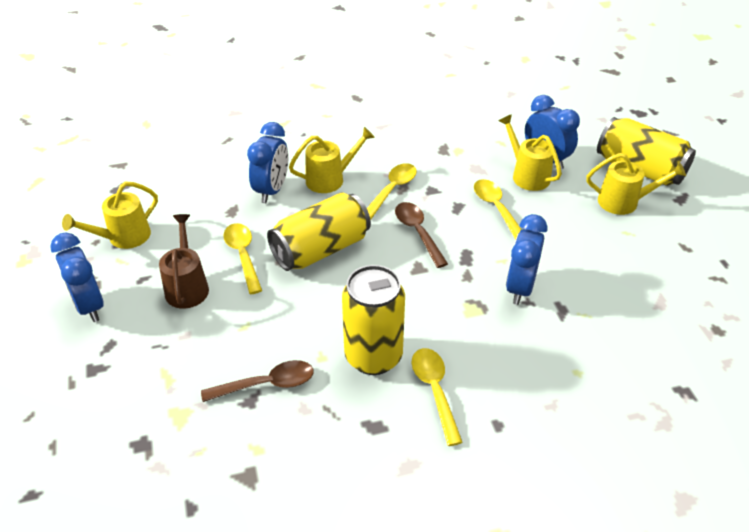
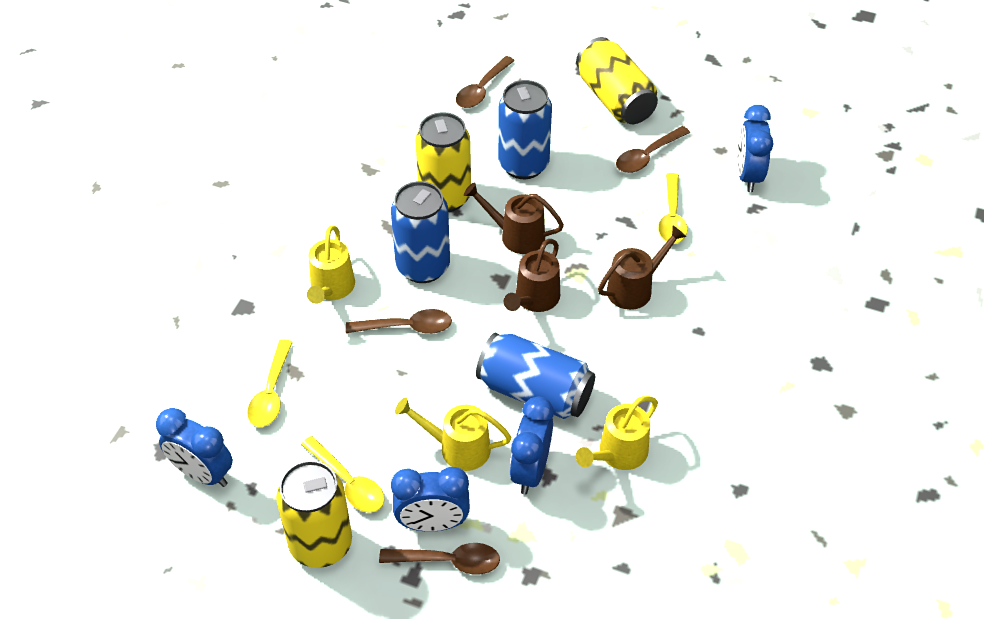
blue can: none = 0 -> [391,181,450,283] [476,333,595,419] [498,80,552,179] = 3
brown spoon: [201,360,314,402] [395,202,448,268] = 2 -> [346,309,452,334] [379,543,500,575] [456,56,515,108] [616,126,690,173] = 4
brown watering can: [159,214,209,309] = 1 -> [464,182,564,254] [504,239,560,312] [598,226,686,310] = 3
yellow spoon: [223,223,262,294] [367,163,417,220] [412,348,463,446] [474,179,521,240] = 4 -> [247,339,293,427] [301,436,385,513] [658,173,688,244] = 3
yellow watering can: [62,182,158,249] [289,127,375,193] [499,114,562,191] [586,153,686,215] = 4 -> [307,225,355,304] [395,397,512,471] [576,396,658,470] = 3

